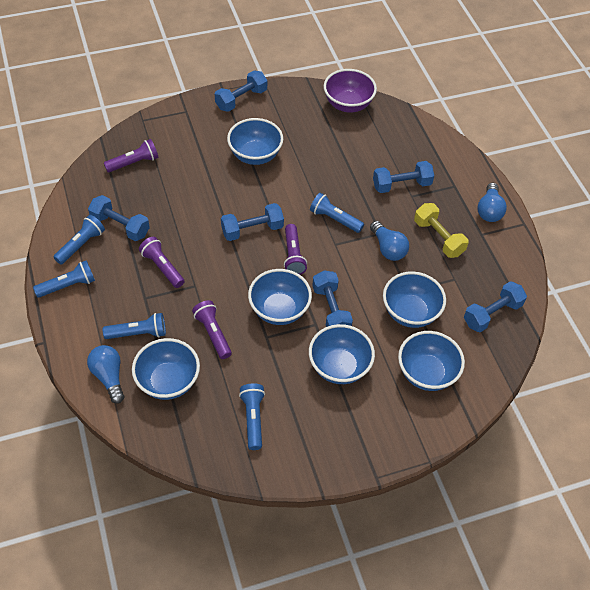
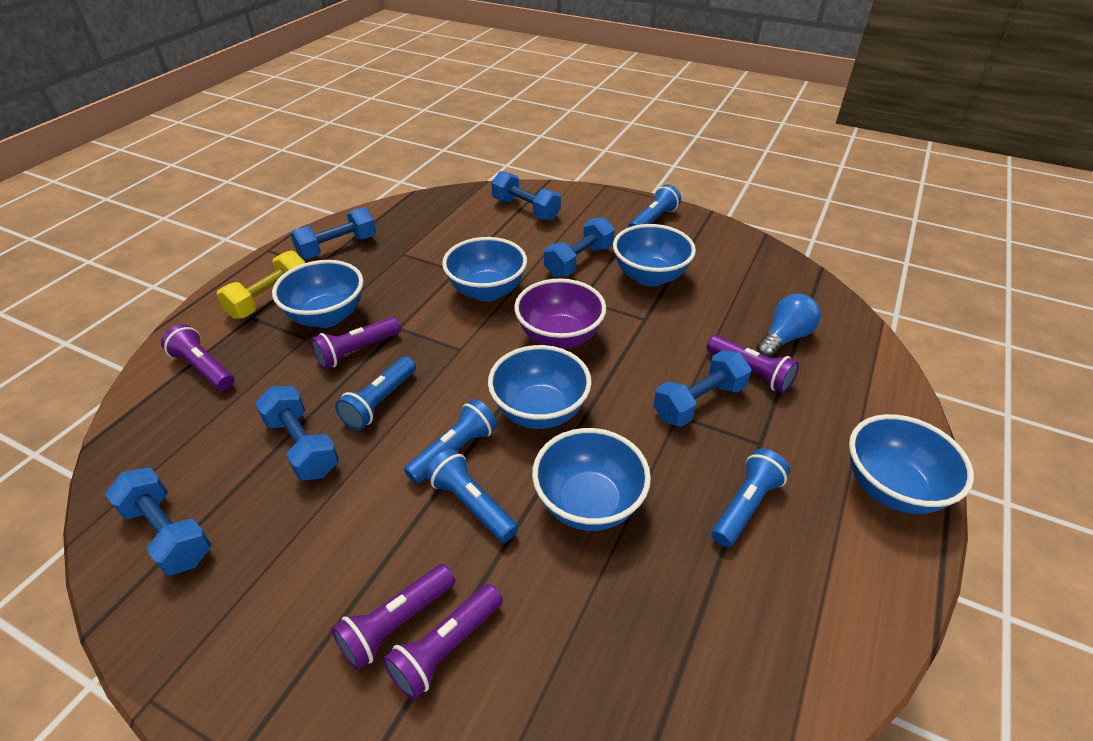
blue light bulb: [87,345,124,404] [370,221,409,261] [478,183,507,222] = 3 -> [756,294,821,358] = 1
purple flashlight: [104,139,158,172] [139,237,185,288] [192,300,232,359] [284,224,307,275] = 4 -> [161,324,234,391] [311,317,401,369] [331,564,455,670] [383,584,503,700] [707,335,799,393] = 5

